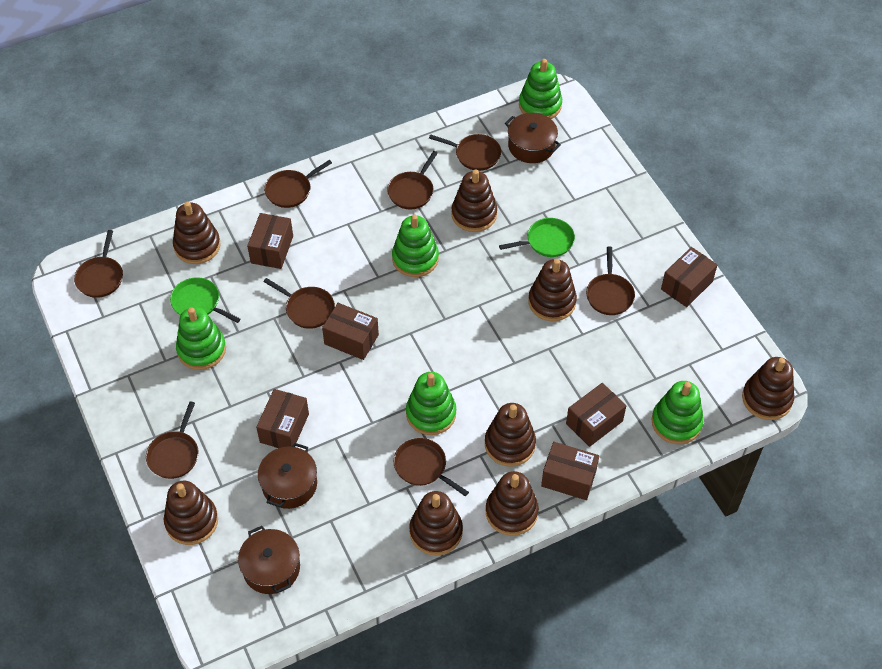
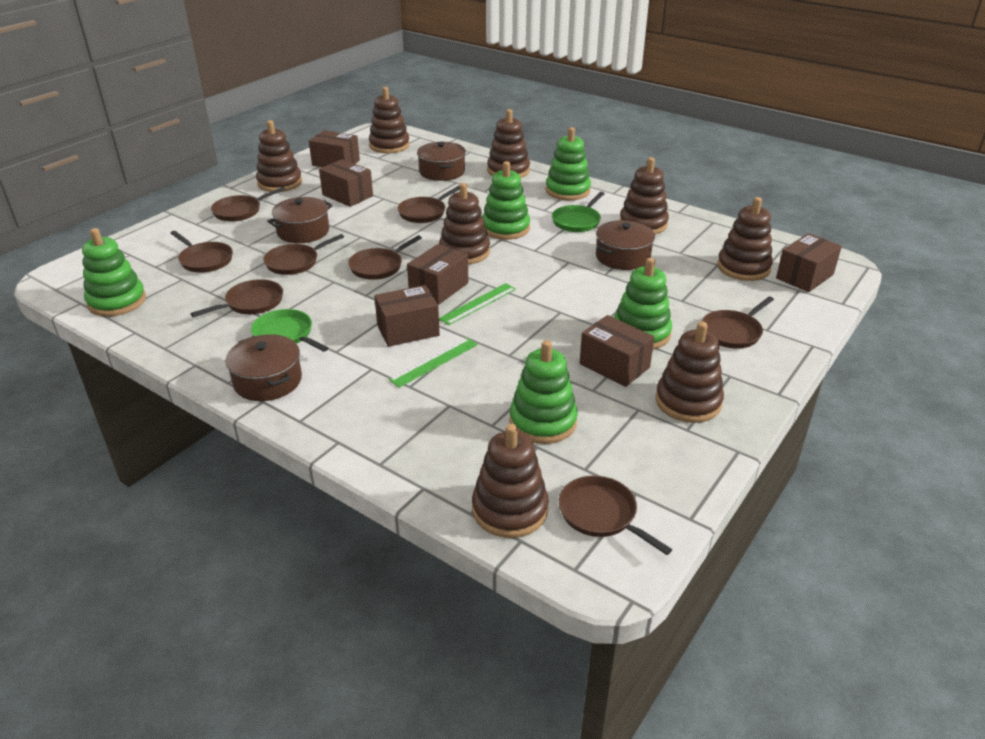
brown pot: [238,526,300,594] [258,443,317,509] [505,113,561,163] = 3 -> [225,334,302,401] [267,197,333,243] [417,142,466,181] [596,220,655,270] = 4
green ruler: none = 0 -> [388,338,478,388] [439,283,516,325] = 2

